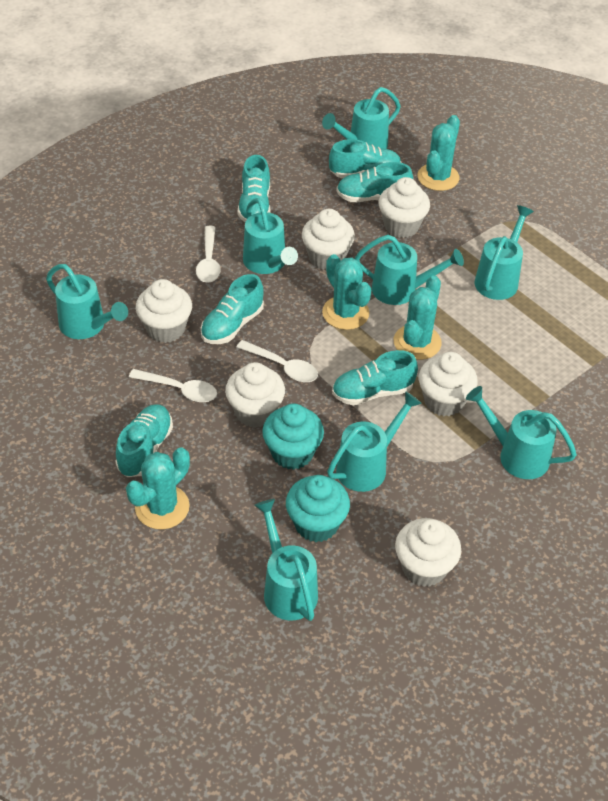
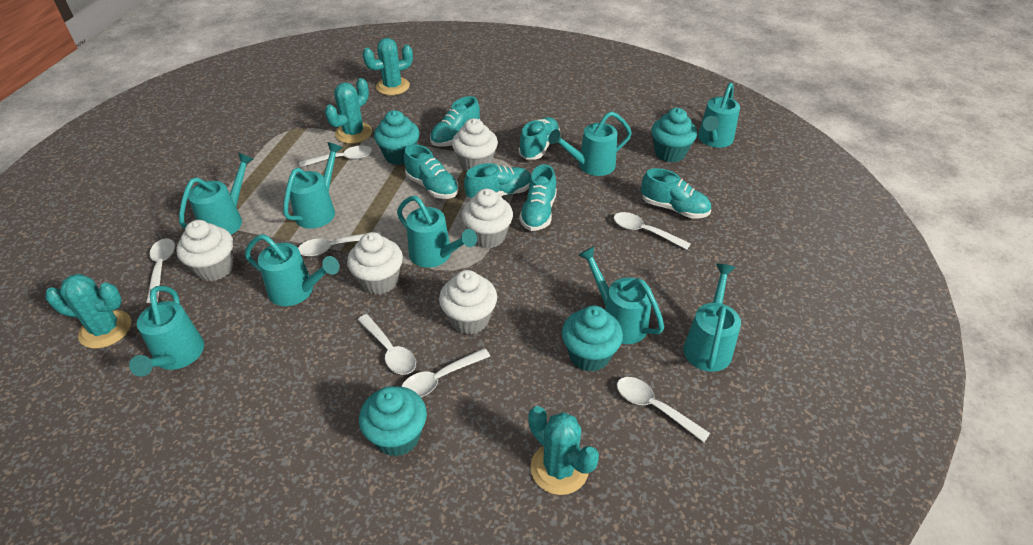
turquoise cupcake: [262,403,324,470] [286,475,350,542] = 2 -> [359,386,427,457] [374,110,420,165] [562,306,623,372] [651,108,697,163] = 4
turquoise watering can: [46,264,128,339] [243,198,298,274] [254,499,318,621] [322,87,401,149] [327,391,422,492] [355,235,464,305] [466,386,577,479] [474,205,534,300] = 8 -> [129,286,204,377] [179,152,254,235] [245,234,340,306] [283,142,343,229] [397,196,477,268] [548,111,632,176] [578,246,664,344] [683,263,741,372] [698,83,740,148] = 9
white cupcake: [136,279,192,343] [225,362,285,428] [302,209,355,270] [379,177,430,238] [395,518,461,587] [419,352,478,416] = 6 -> [176,220,234,281] [347,232,403,295] [439,270,497,334] [452,118,498,171] [462,189,513,248] = 5
white spoon: [129,369,217,402] [196,226,221,283] [237,340,318,382] = 3 -> [146,238,175,303] [298,231,381,257] [299,146,372,167] [358,314,416,375] [401,348,490,397] [613,212,691,250] [617,377,710,442] = 7

